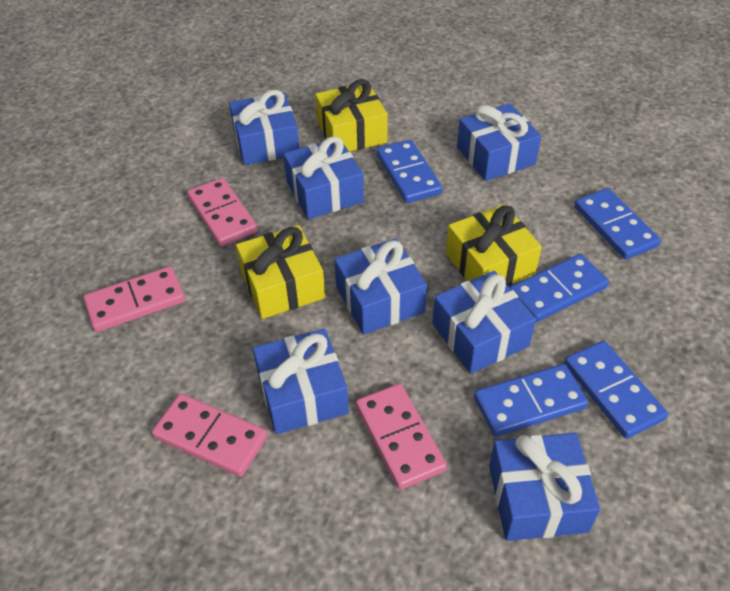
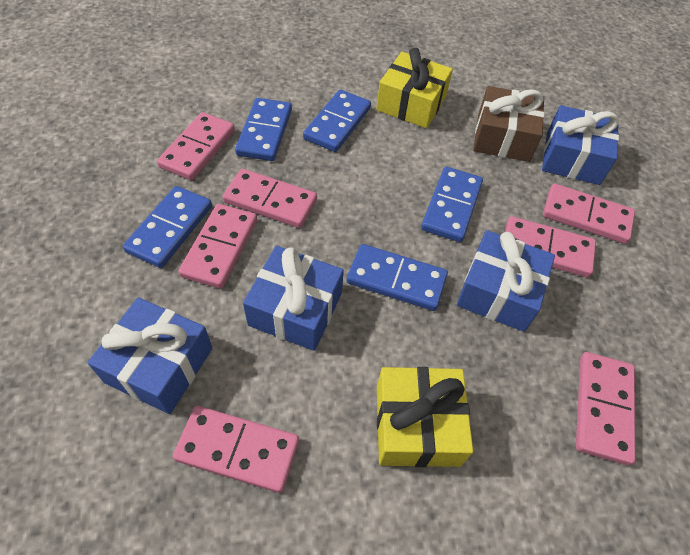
blue gift: [229,90,299,165] [253,328,349,434] [283,136,364,219] [334,238,427,335] [432,271,536,374] [457,103,541,181] [489,433,600,541] = 7 -> [87,297,212,414] [243,246,344,351] [457,230,555,332] [542,105,619,185] = 4
brown gift: none = 0 -> [473,86,545,162] = 1
pink domino: [83,266,185,332] [152,394,268,477] [187,178,258,246] [356,384,447,490] = 4 -> [157,112,235,180] [173,406,299,493] [178,204,257,289] [222,169,317,228] [505,216,596,277] [543,183,635,244] [576,352,636,465] = 7
yellow gift: [236,225,325,319] [315,79,388,152] [446,204,542,286] = 3 -> [376,48,453,128] [377,367,473,467] = 2

